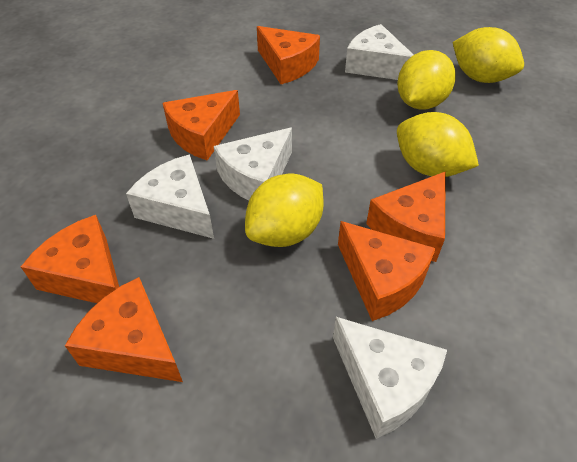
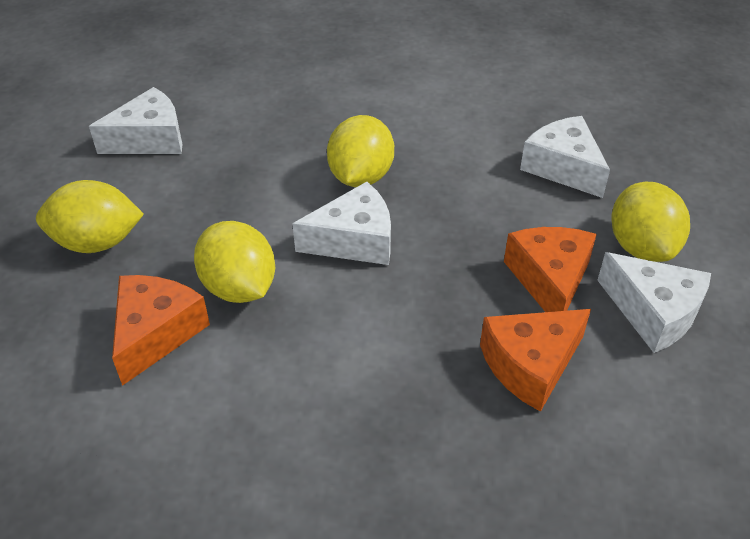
orange cheese: [21,215,119,303] [65,277,183,382] [163,90,240,161] [257,26,320,84] [338,221,436,321] [366,171,446,262] = 6 -> [112,275,210,386] [480,309,591,412] [504,227,597,312] = 3

